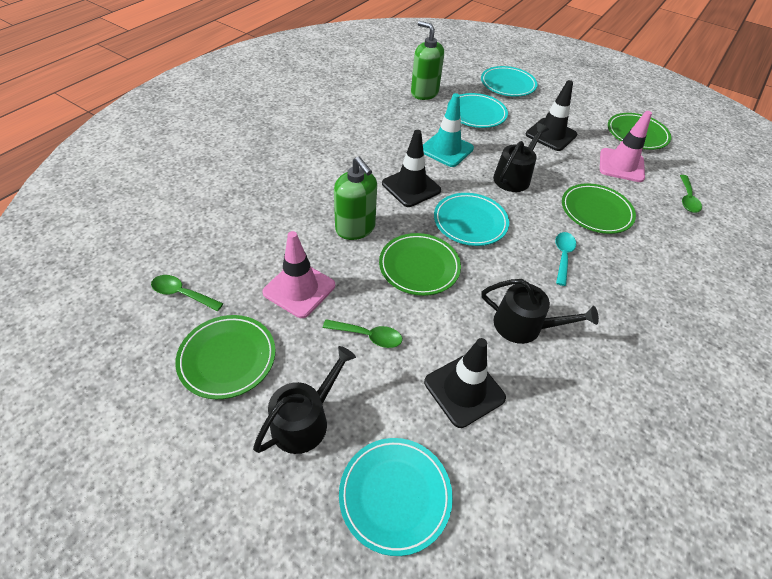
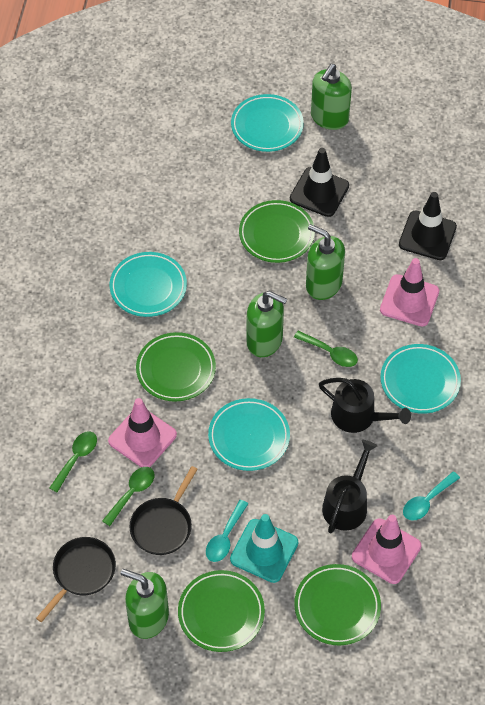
black pan: none = 0 -> [36,537,116,622] [130,466,198,555] = 2
black traffic cone: [382,130,441,207] [424,338,506,428] [526,80,577,151] = 3 -> [290,148,349,217] [399,192,457,260] = 2
black watering can: [253,346,356,454] [482,279,599,344] [493,123,549,192] = 3 -> [319,378,411,433] [322,440,377,534] = 2
green soap dispenser: [334,156,377,240] [411,21,444,100] = 2 -> [121,569,169,639] [247,291,287,357] [306,224,345,300] [311,64,352,130] = 4
pink traffic cone: [262,231,335,318] [600,111,652,182] = 2 -> [108,398,177,467] [352,515,421,584] [380,258,439,327] = 3
turquoise spoon: [555,232,576,286] = 1 -> [206,500,248,562] [403,471,460,521] = 2

